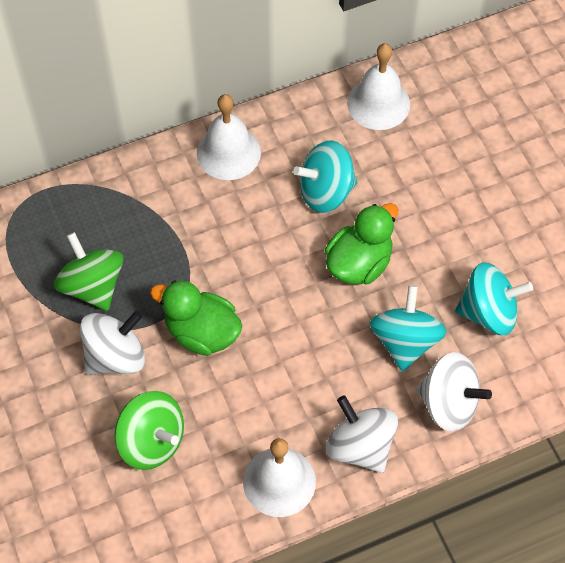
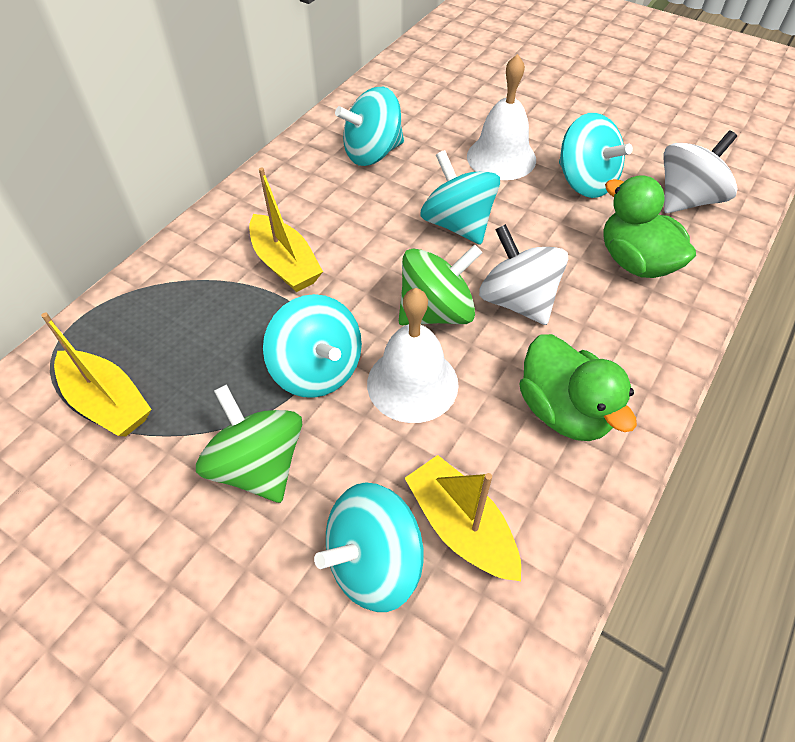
turquoise spinning top: [293,140,358,213] [369,285,447,372] [455,262,533,335] = 3 -> [263,294,362,398] [314,482,424,612] [335,87,404,166] [420,150,500,245] [559,113,633,198] = 5
white bell: [197,94,261,180] [243,438,316,517] [347,43,410,130] = 3 -> [367,288,459,423] [467,54,536,180] = 2
white spinning top: [80,311,145,374] [326,395,398,473] [416,352,492,432] = 3 -> [479,224,568,325] [664,131,738,213] = 2
yellow boat: none = 0 -> [41,313,152,436] [249,167,323,292] [405,455,521,581] = 3

